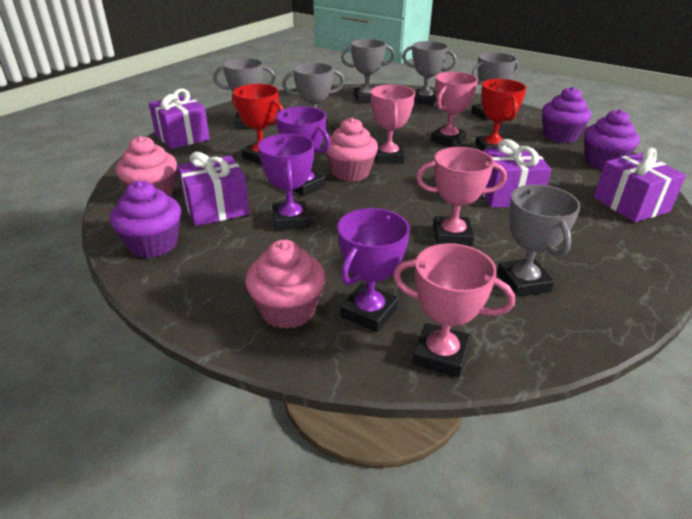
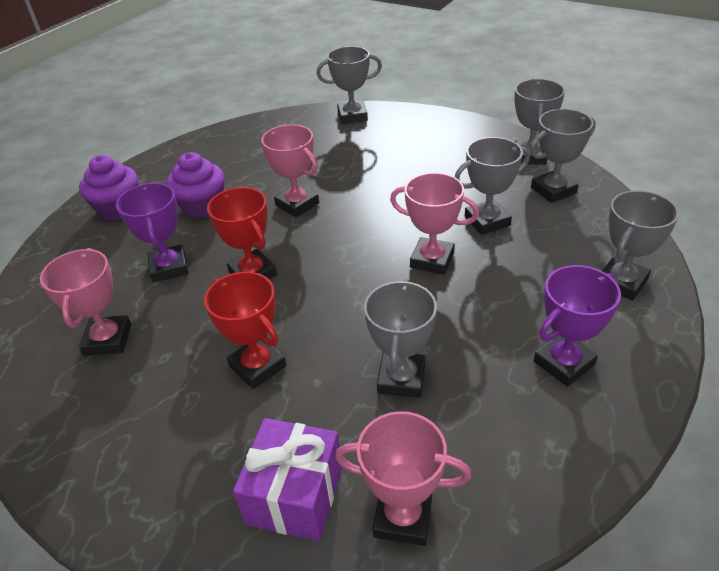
pink cupcake: [116,136,177,197] [245,240,326,329] [324,118,378,181] = 3 -> none = 0
purple cupcake: [110,181,181,258] [542,87,591,143] [584,109,640,169] = 3 -> [79,155,138,221] [166,152,225,218] = 2
purple gift: [149,88,210,149] [177,152,249,226] [482,139,551,208] [594,148,686,222] = 4 -> [233,418,342,541] = 1
purple trophy: [258,134,314,230] [276,106,330,196] [337,208,410,332] = 3 -> [116,183,188,283] [534,265,621,387] = 2

